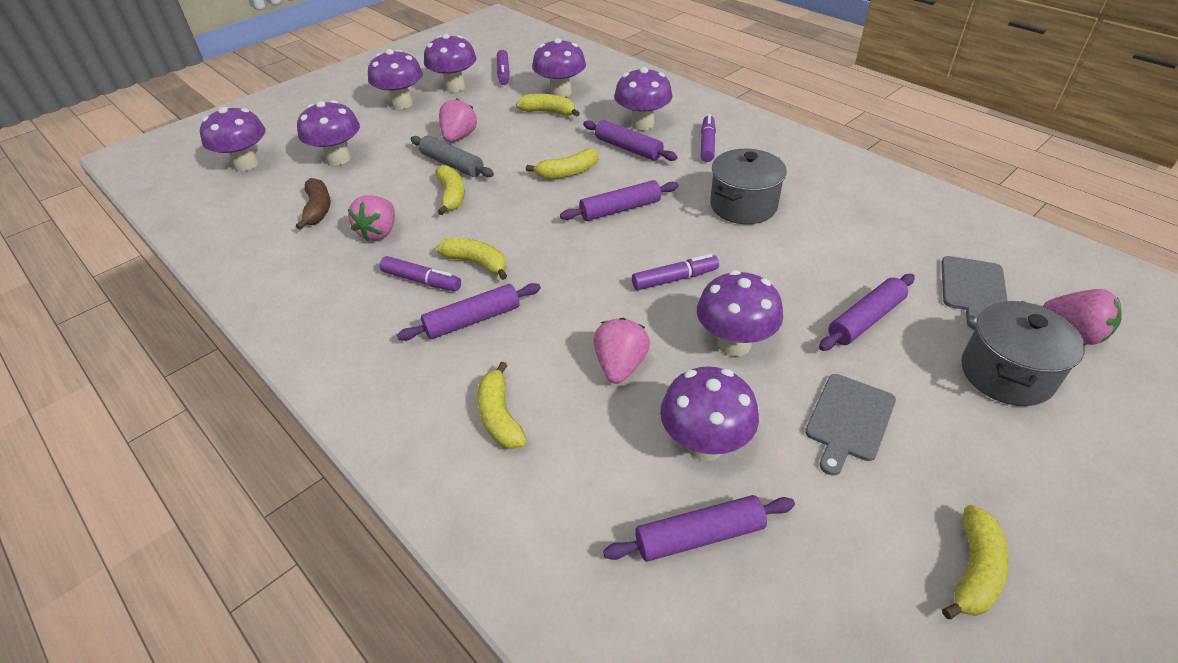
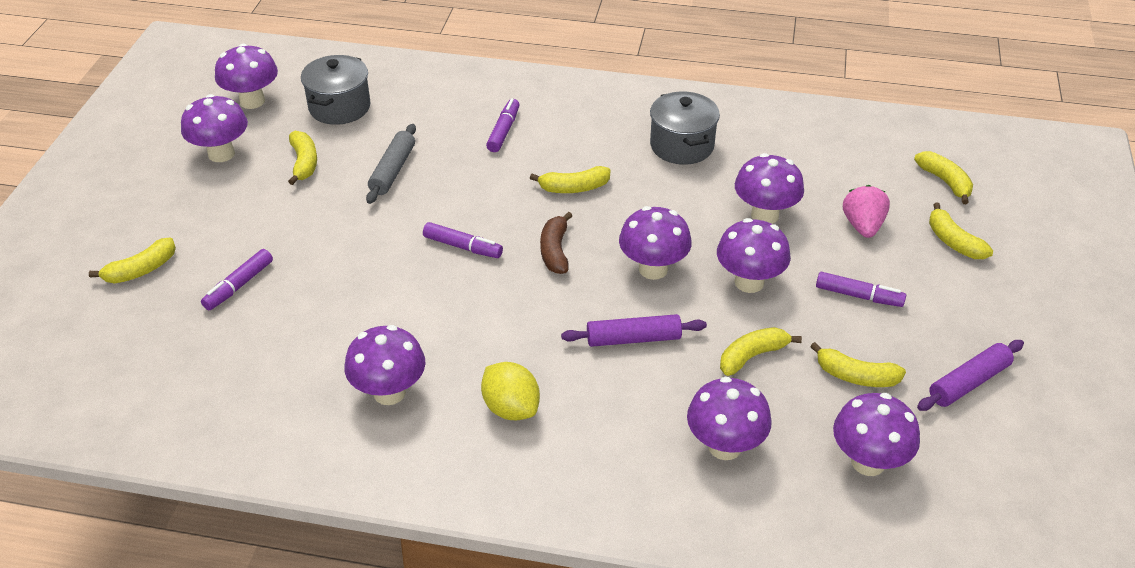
grey cutting board: [805,374,896,476] [941,256,1007,330] = 2 -> none = 0
pink strawberry: [348,195,395,241] [439,98,477,142] [593,318,650,384] [1043,289,1121,345] = 4 -> [843,185,890,238] = 1
purple rolling pin: [397,283,541,341] [560,180,678,221] [583,120,677,161] [603,495,795,562] [819,274,915,351] = 5 -> [561,314,707,347] [917,340,1024,411] = 2
yellow banana: [435,165,465,215] [436,238,507,280] [477,362,527,449] [516,94,580,117] [526,149,598,179] [942,505,1009,619] = 6 -> [89,238,176,284] [288,131,317,185] [530,166,610,193] [720,327,802,376] [810,342,906,387] [914,151,973,204] [929,203,993,259] = 7
yellow lemon: none = 0 -> [481,362,540,420] = 1

